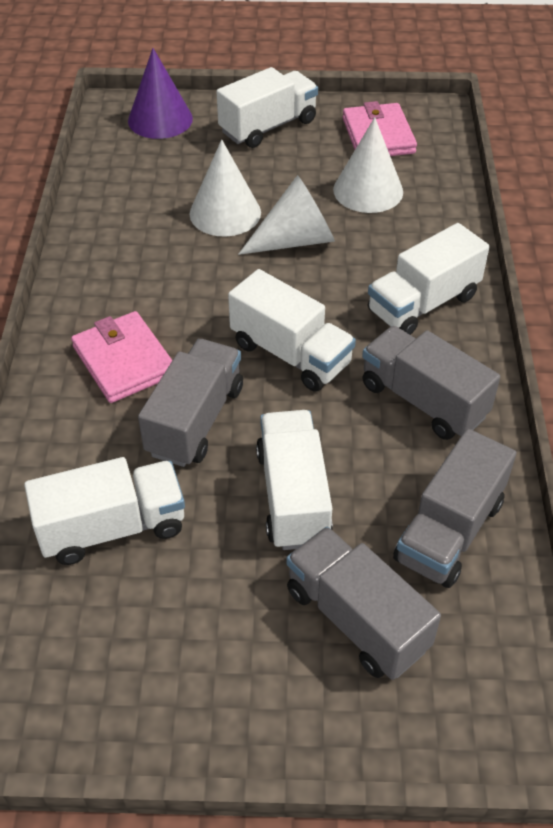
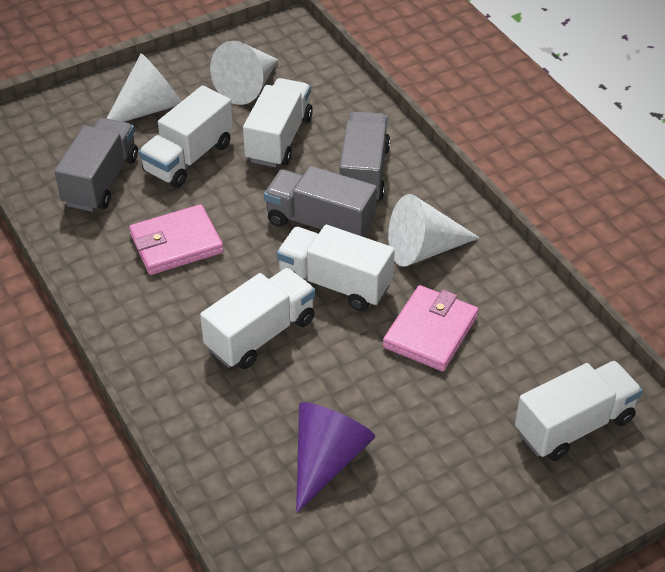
grey truck: [138,339,243,467] [286,527,441,680] [362,326,500,440] [393,429,516,588] = 4 -> [54,118,138,212] [264,166,377,237] [340,112,390,201] = 3

